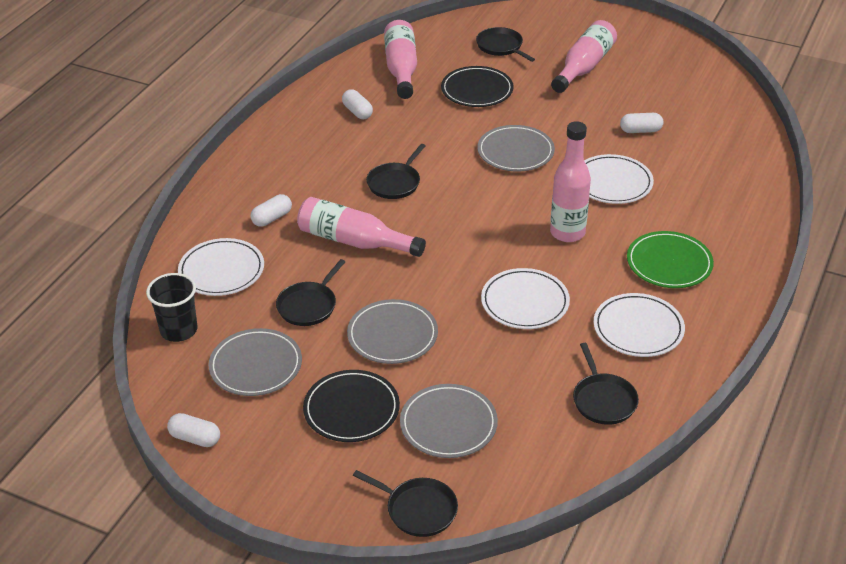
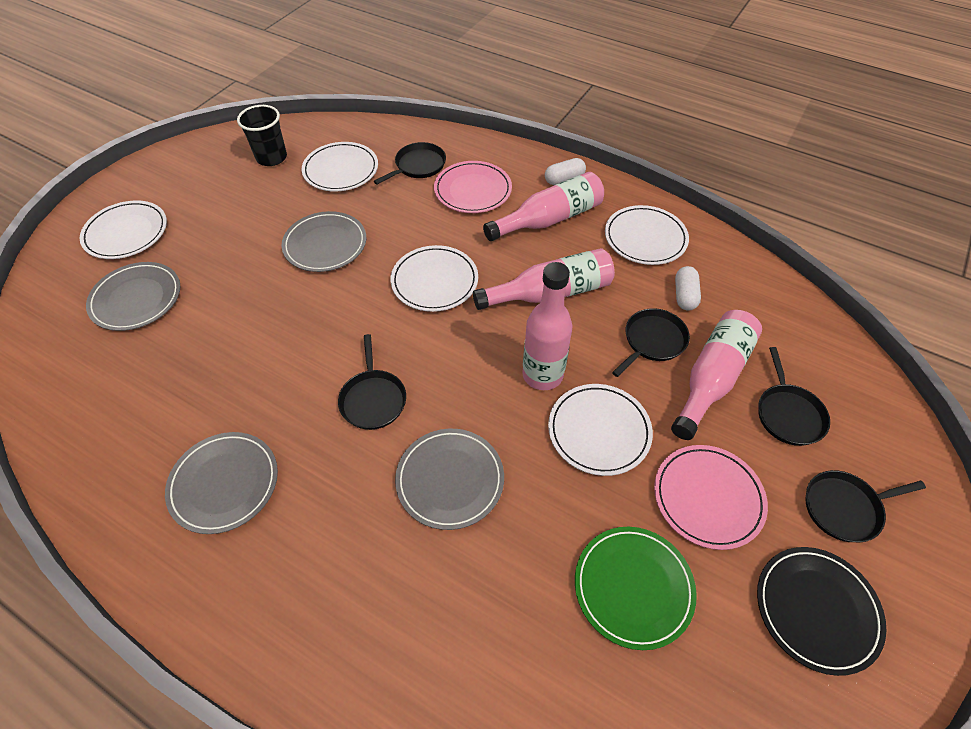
black plate: [303,370,400,442] [441,66,514,107] = 2 -> [757,547,887,676] = 1
pink plate: none = 0 -> [434,161,512,213] [654,445,768,550] = 2
white capsule: [167,413,220,447] [250,194,292,227] [342,89,373,119] [620,113,663,133] = 4 -> [545,158,586,185] [675,266,701,310] = 2
white plate: [178,238,264,296] [481,268,570,329] [584,154,654,204] [594,293,685,357] = 4 -> [80,200,167,259] [302,142,378,192] [391,245,478,312] [548,384,653,476] [605,205,689,265] = 5

